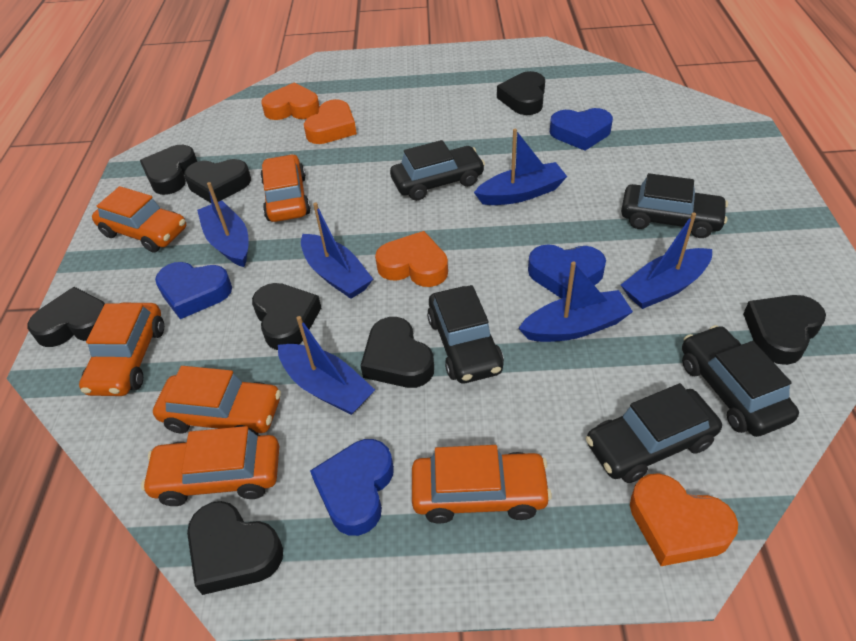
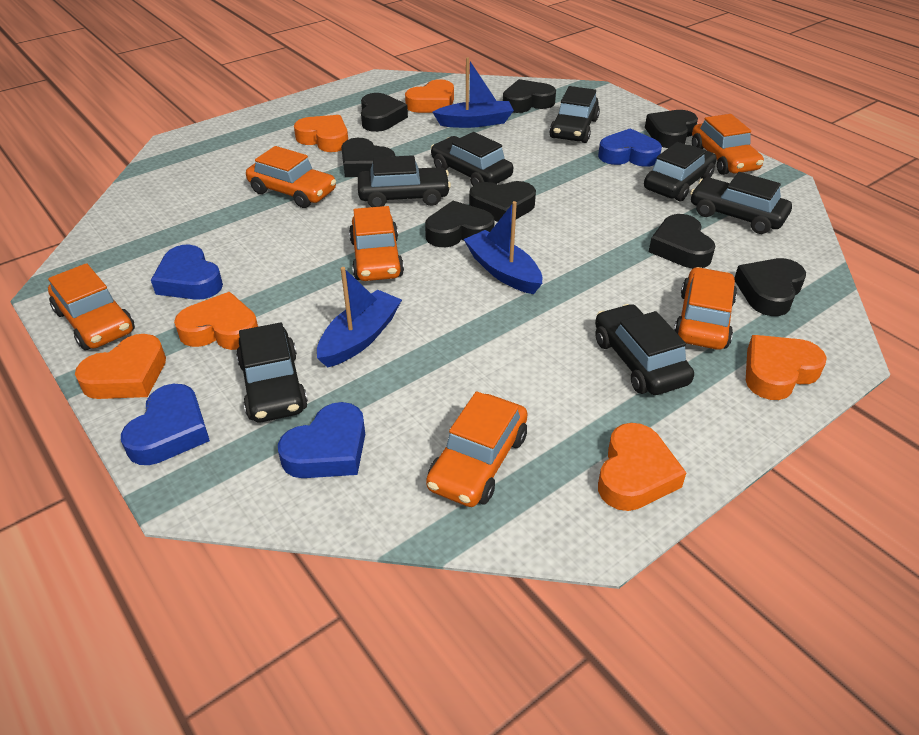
black car: [390,140,485,201] [427,285,504,383] [586,383,722,483] [621,173,728,238] [682,325,799,437] = 5 -> [236,323,308,422] [358,155,451,207] [431,132,513,186] [549,86,600,143] [595,304,694,395] [644,142,717,201] [690,172,792,234] = 7
blue boat: [197,182,249,267] [278,316,375,415] [301,203,373,299] [474,129,567,205] [518,261,633,342] [621,212,712,309] = 6 -> [317,267,402,368] [432,57,514,128] [464,201,542,294] = 3
orange heart: [261,83,320,120] [304,99,357,144] [375,231,448,287] [630,473,738,566] = 4 -> [75,334,166,399] [174,292,258,350] [294,115,348,152] [405,79,454,113] [598,423,686,511] [746,335,827,400] = 6

